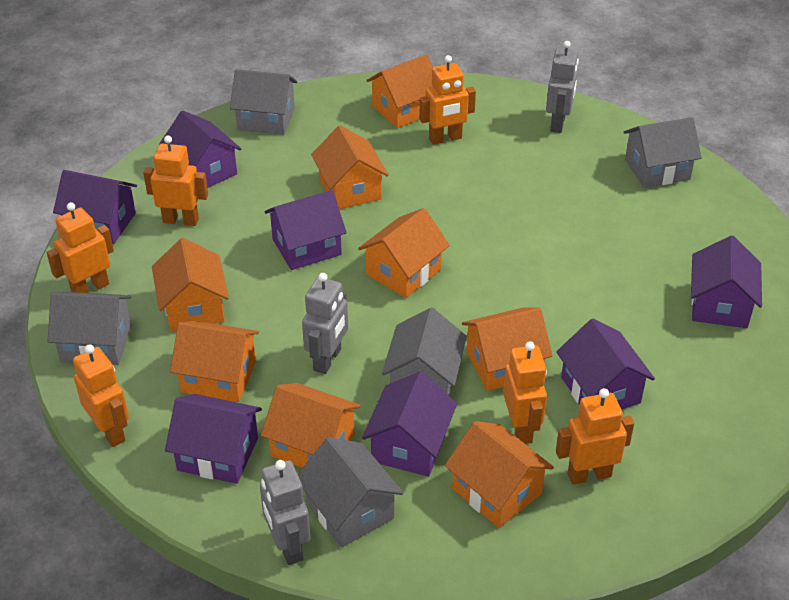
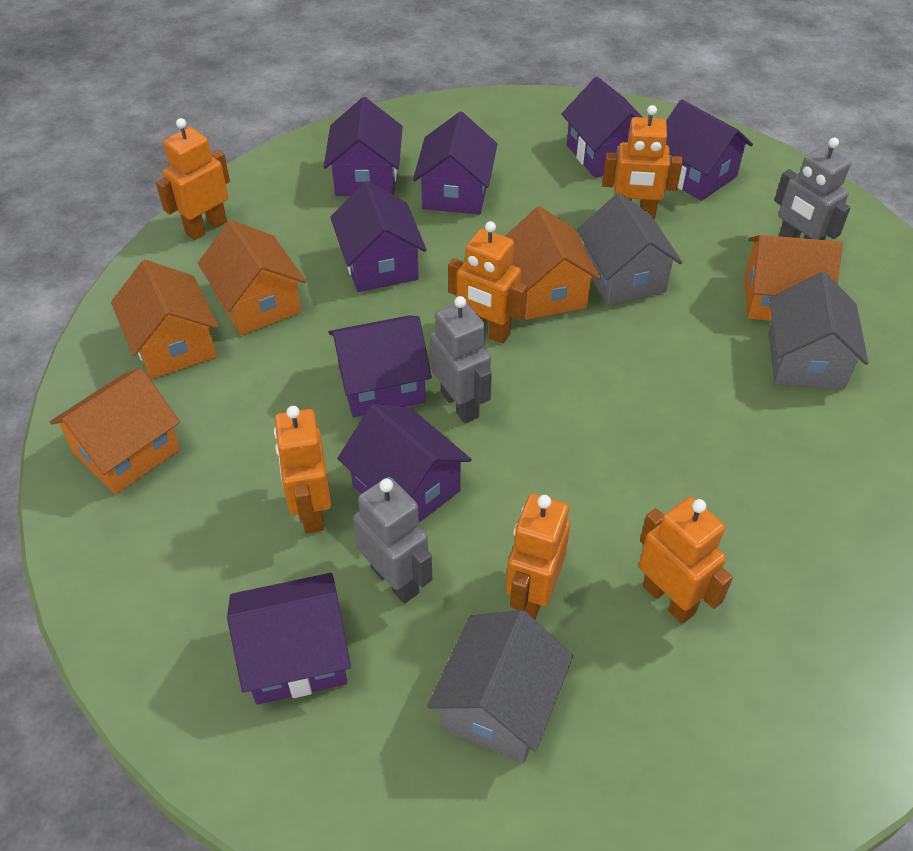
grey house: [48,292,132,365] [230,69,298,135] [298,437,404,547] [382,308,467,396] [624,117,702,188] = 5 -> [427,610,573,763] [577,193,683,305] [768,272,868,390] = 3
orange house: [152,238,229,331] [170,321,259,402] [261,383,361,468] [311,125,389,209] [358,208,450,298] [366,54,433,128] [445,421,554,528] [462,307,553,391] = 8 -> [50,368,180,494] [111,260,219,379] [198,220,306,335] [505,206,601,320] [744,235,842,321] = 5
purple house: [53,170,137,244] [159,110,241,188] [165,394,262,484] [265,190,347,270] [362,371,457,477] [556,319,655,410] [691,235,762,328] = 7 -> [227,573,351,705] [324,97,403,196] [329,315,432,417] [330,181,427,292] [337,404,472,522] [413,112,497,215] [562,77,642,178] [666,99,753,201] = 8

